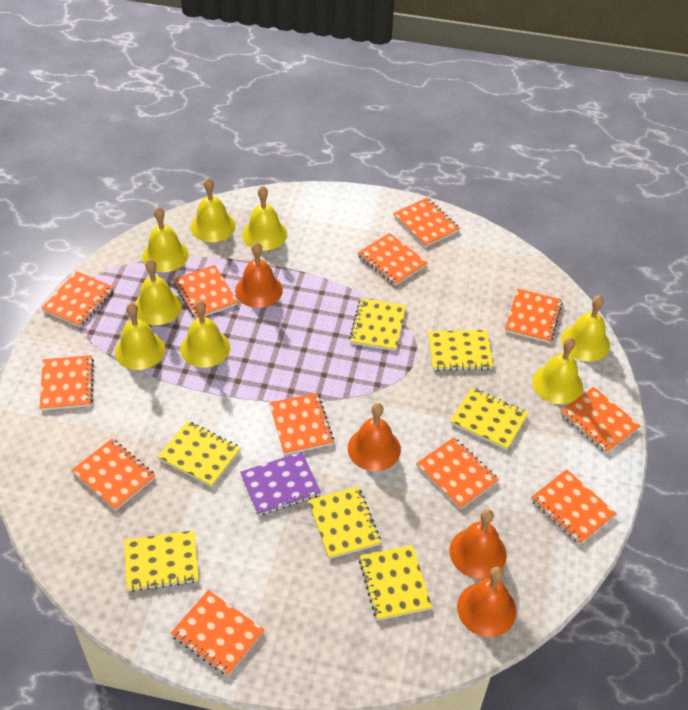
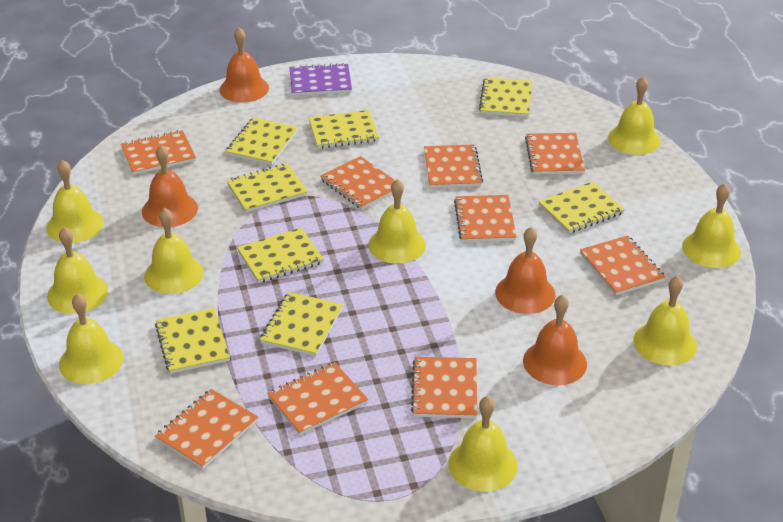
orange notebook: [40,355,94,410] [41,271,114,327] [71,439,156,511] [171,590,265,676] [173,265,238,319] [269,393,334,455] [358,233,428,286] [393,198,460,247] [416,437,499,509] [505,289,563,343] [531,469,617,545] [560,387,641,454] = 12 -> [121,130,196,175] [155,389,258,469] [267,362,368,435] [320,156,395,209] [411,357,477,418] [424,144,483,188] [454,195,517,242] [525,133,585,174] [580,235,666,295] = 9
yellow bell: [115,303,165,370] [135,259,182,325] [142,207,189,272] [180,301,230,368] [190,178,235,242] [242,186,287,250] [532,337,583,404] [561,295,610,362] = 8 -> [46,160,104,243] [47,227,108,314] [59,293,124,384] [144,208,204,294] [368,179,426,264] [448,396,518,492] [608,76,661,155] [633,275,697,365] [682,183,741,268] = 9
yellow notebook: [124,530,199,592] [157,421,241,487] [308,487,381,559] [349,298,406,351] [359,545,432,621] [428,330,493,371] [450,387,528,450] = 7 -> [155,308,230,374] [226,117,298,165] [227,163,308,213] [237,228,324,283] [260,292,343,357] [309,110,380,148] [479,77,532,117] [538,182,625,233] = 8

